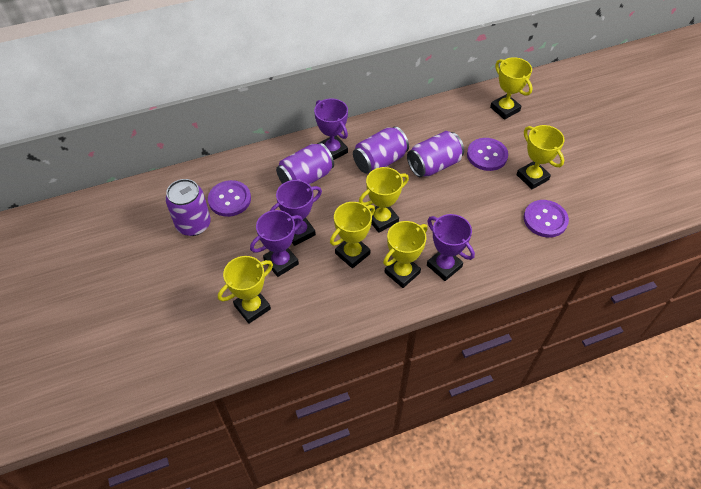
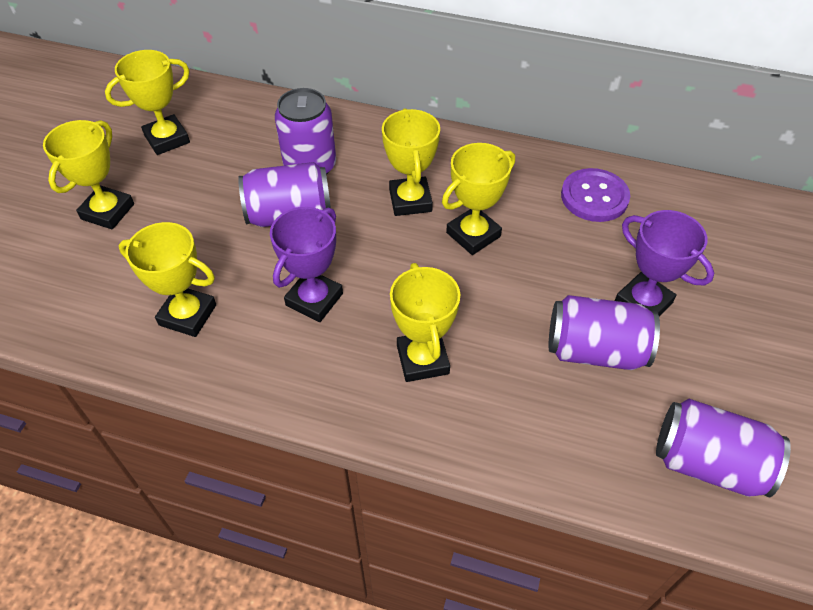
purple button: [208,180,251,217] [467,138,508,171] [524,200,569,237] = 3 -> [561,168,630,222] = 1
purple trophy: [250,210,303,277] [270,180,322,246] [314,98,348,160] [427,214,475,281] = 4 -> [270,207,343,322] [615,210,714,316] = 2

